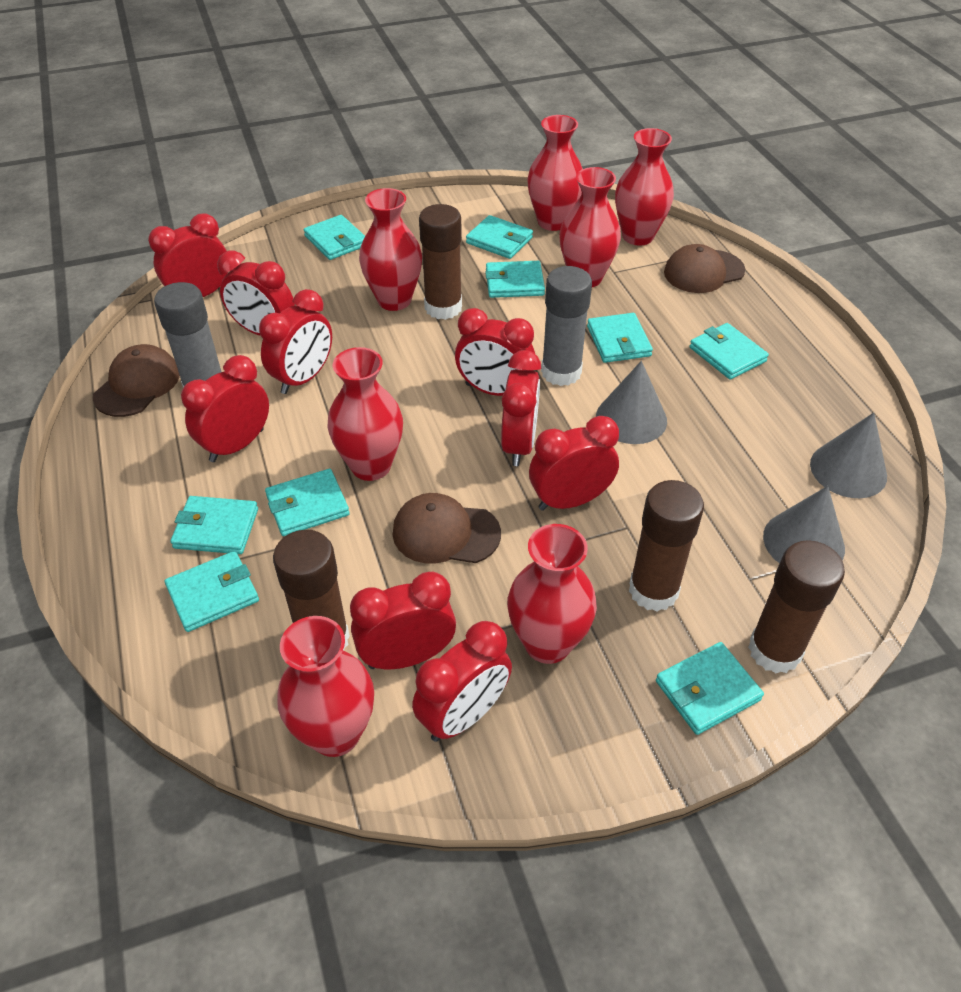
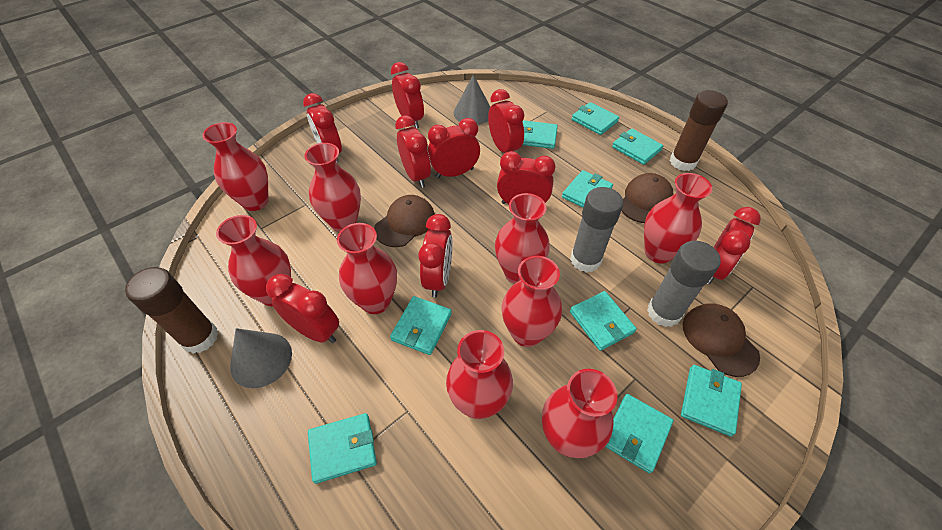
brown glue stick: [273,530,350,651] [419,204,462,320] [629,480,704,612] [748,540,845,673] = 4 -> [125,267,219,354] [670,90,728,171] = 2
grey cone: [596,361,667,444] [763,486,845,564] [810,413,887,498] = 3 -> [230,328,292,388] [453,74,490,125] = 2
red vase: [277,616,374,757] [327,347,403,481] [359,188,422,311] [507,524,597,664] [527,115,583,231] [559,167,621,287] [615,128,674,246] = 7 -> [202,122,269,211] [216,215,291,306] [305,143,361,232] [337,223,397,314] [446,330,513,419] [495,193,550,284] [501,256,562,347] [542,369,617,458] [644,173,712,264] = 9

